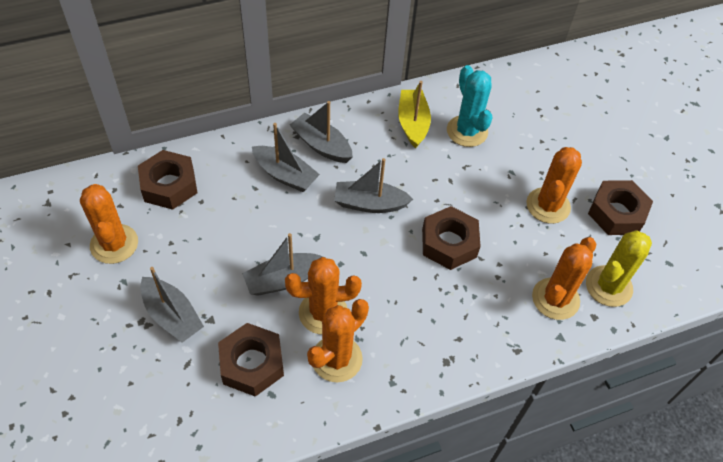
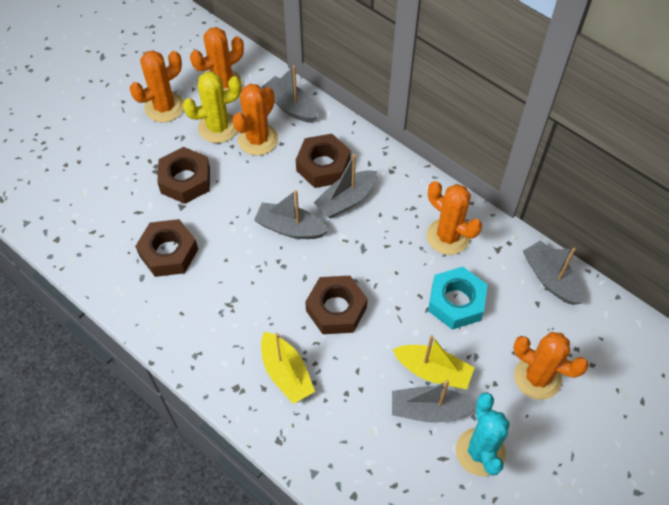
turquoise nut: none = 0 -> [428,267,488,330] = 1
yellow boat: [398,81,431,148] = 1 -> [261,332,315,404] [392,335,474,389] = 2

